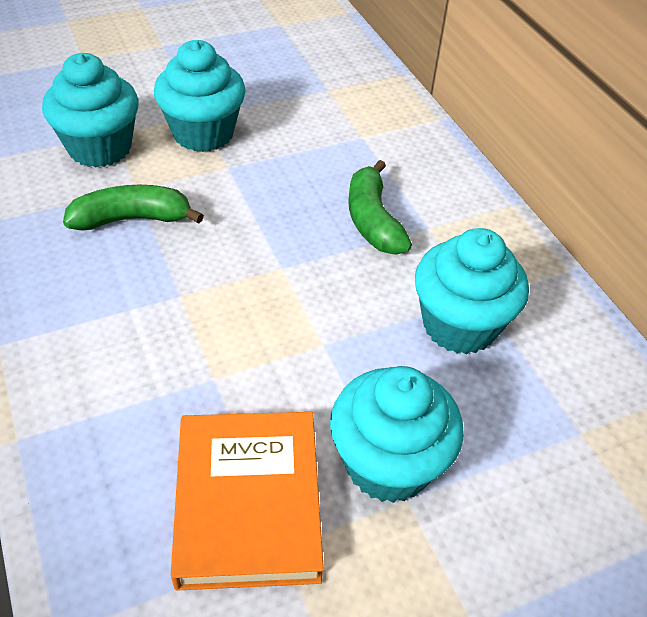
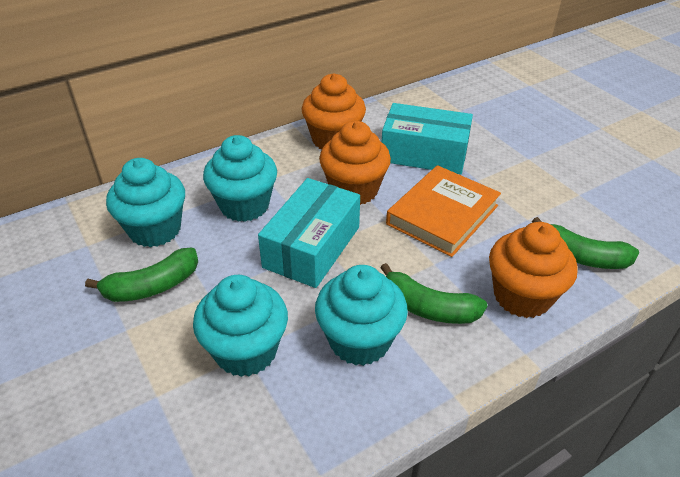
green banana: [63,185,204,231] [348,160,412,254] = 2 -> [85,248,198,302] [380,263,488,324] [532,217,639,269] = 3
orange cupcake: none = 0 -> [302,73,366,149] [319,121,391,205] [489,222,578,318] = 3
turquoise box: none = 0 -> [258,178,360,288] [382,103,473,174] = 2

